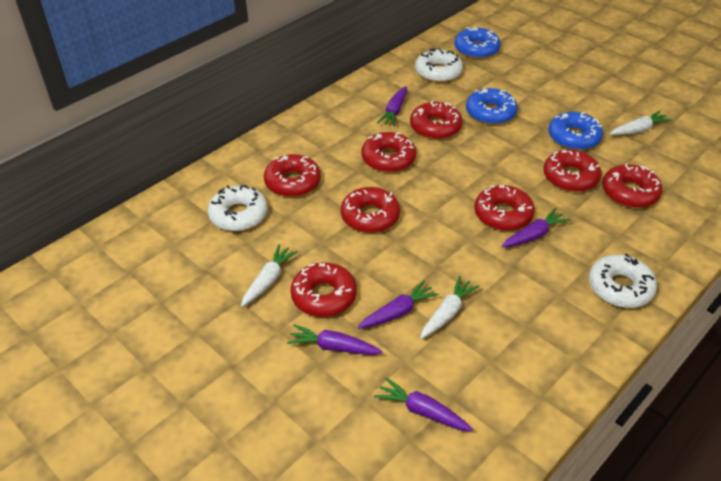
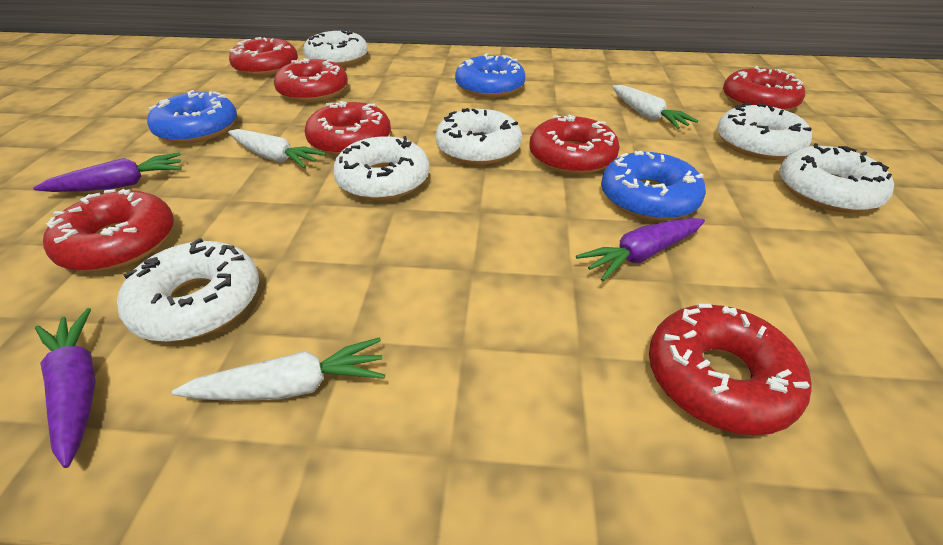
purple carrot: [287,324,383,355] [358,280,439,329] [374,377,473,431] [377,86,407,127] [502,208,571,248] = 5 -> [33,153,182,192] [35,308,96,468] [576,218,705,281] = 3
red donut: [264,154,321,197] [290,263,357,317] [341,187,400,233] [362,132,416,172] [410,101,463,140] [474,185,535,231] [543,150,601,192] [602,163,662,208] = 8 -> [43,189,174,272] [229,37,298,76] [274,58,348,102] [305,101,391,156] [529,115,620,175] [649,304,812,435] [723,66,805,111] = 7
white donut: [208,185,268,231] [415,48,463,83] [589,253,657,308] = 3 -> [117,238,259,342] [303,29,368,67] [333,136,429,200] [435,108,522,165] [717,103,812,160] [780,143,894,213] = 6

